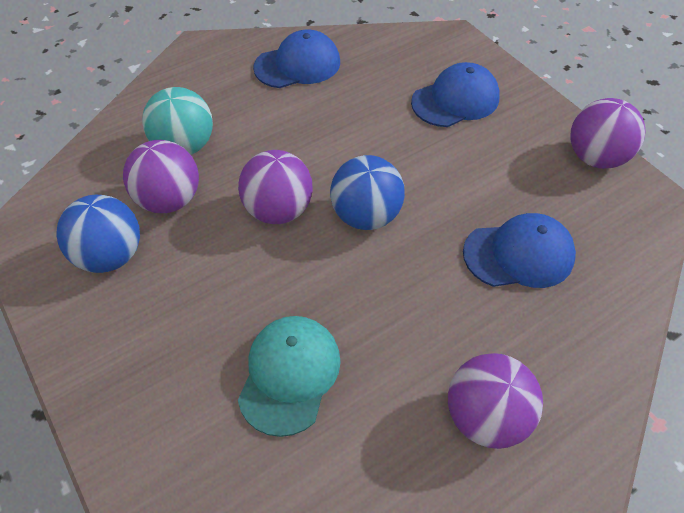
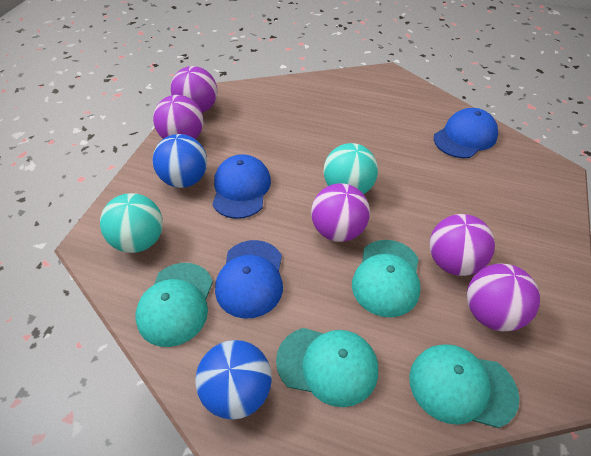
purple ball: [123,140,199,213] [238,150,313,224] [448,353,543,449] [570,98,645,169] = 4 -> [153,95,204,139] [170,66,217,113] [311,183,370,242] [429,214,495,276] [467,264,540,331] = 5
turquoise ball: [142,87,213,155] = 1 -> [100,193,163,253] [323,143,378,194] = 2
turquoise cap: [238,316,341,437] = 1 -> [136,263,213,347] [276,328,378,407] [352,240,421,317] [409,344,519,428] = 4

